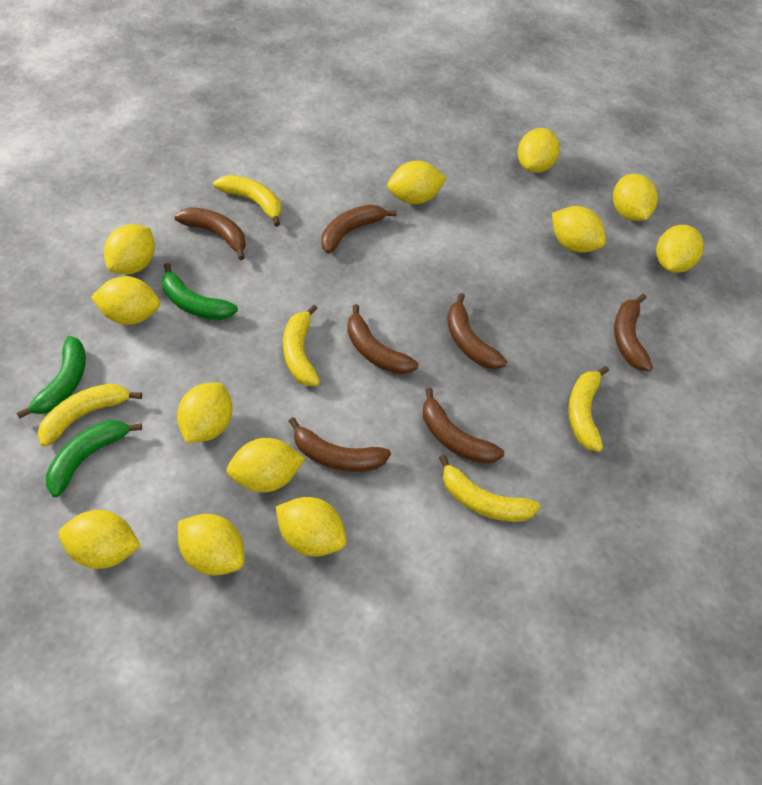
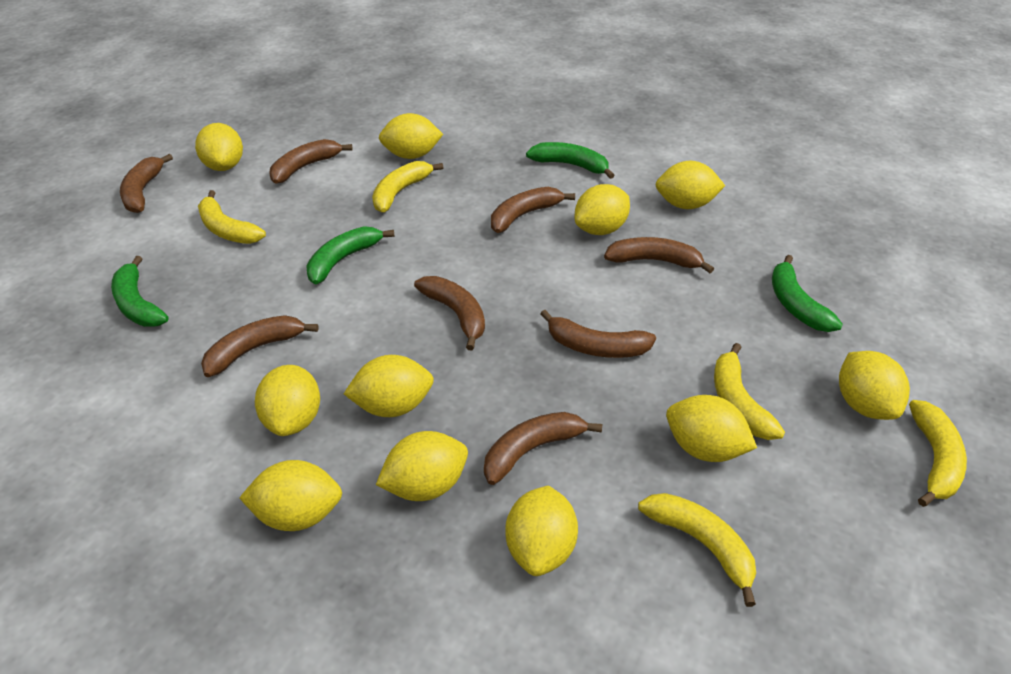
brown banana: [174,207,246,260] [289,417,391,472] [321,204,397,254] [347,304,418,374] [423,387,504,464] [447,293,507,369] [614,294,653,371] = 7 -> [120,154,173,213] [201,315,318,377] [269,139,352,184] [414,276,485,350] [484,412,602,485] [491,187,575,233] [540,310,656,358] [604,237,714,273] = 8
green banana: [16,336,86,419] [46,420,142,497] [162,263,238,320] = 3 -> [111,256,169,327] [306,226,395,284] [526,142,614,179] [772,255,843,332] = 4
yellow lemon: [58,510,141,569] [91,276,160,325] [104,224,155,274] [177,383,233,443] [178,514,245,575] [226,438,305,492] [276,497,347,556] [387,161,447,204] [518,128,560,173] [552,206,606,253] [613,174,658,221] [656,225,704,273] = 12 -> [195,123,243,171] [239,460,342,531] [255,365,320,436] [344,355,434,417] [376,431,468,501] [379,113,443,159] [505,486,578,576] [575,184,630,235] [655,161,725,209] [666,395,757,462] [839,351,910,420] = 11

